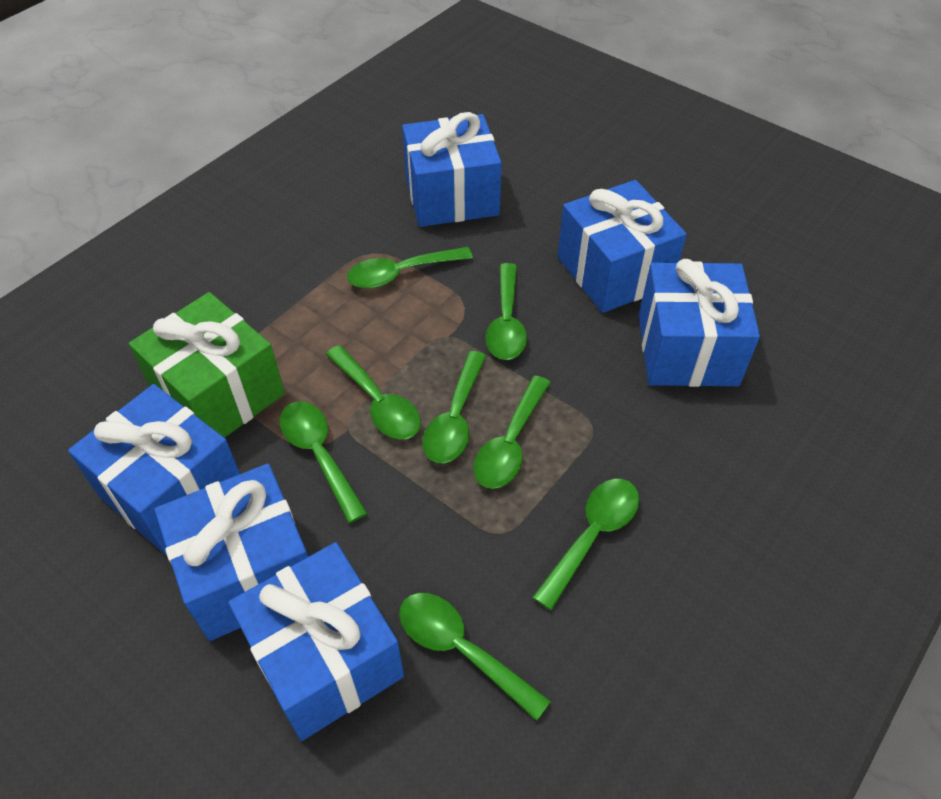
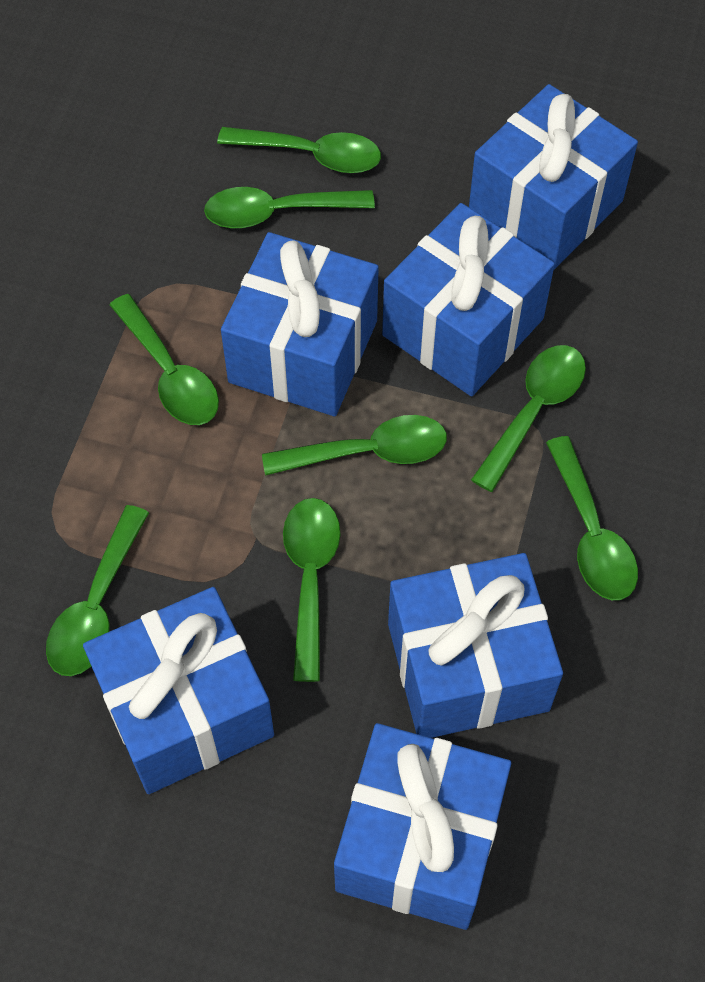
green gift: [129,292,285,438] = 1 -> none = 0

